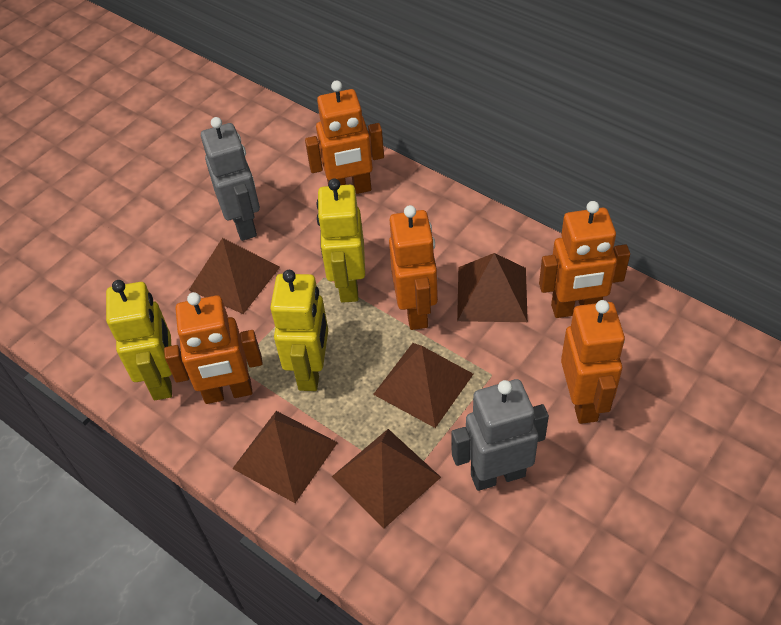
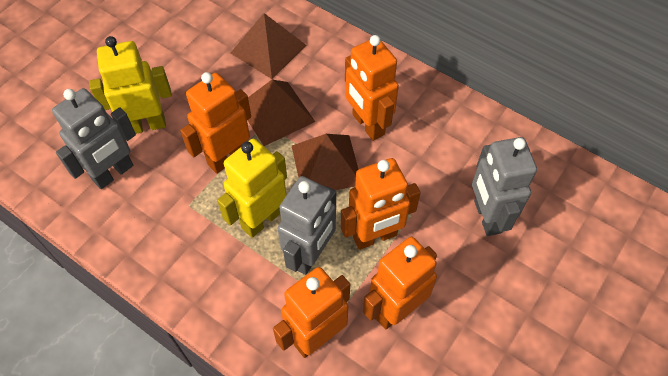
brown pyramid: [189,238,280,314] [232,411,338,503] [332,429,441,528] [373,343,473,428] [457,253,528,322] = 5 -> [231,13,306,79] [247,80,315,146] [292,134,359,190] = 3
grey robot: [201,117,260,241] [451,379,549,491] = 2 -> [52,88,136,189] [278,176,336,275] [472,137,537,236] = 3
yellow robot: [106,280,172,400] [270,270,328,391] [316,179,365,303] = 3 -> [89,36,172,134] [217,139,287,238] = 2

